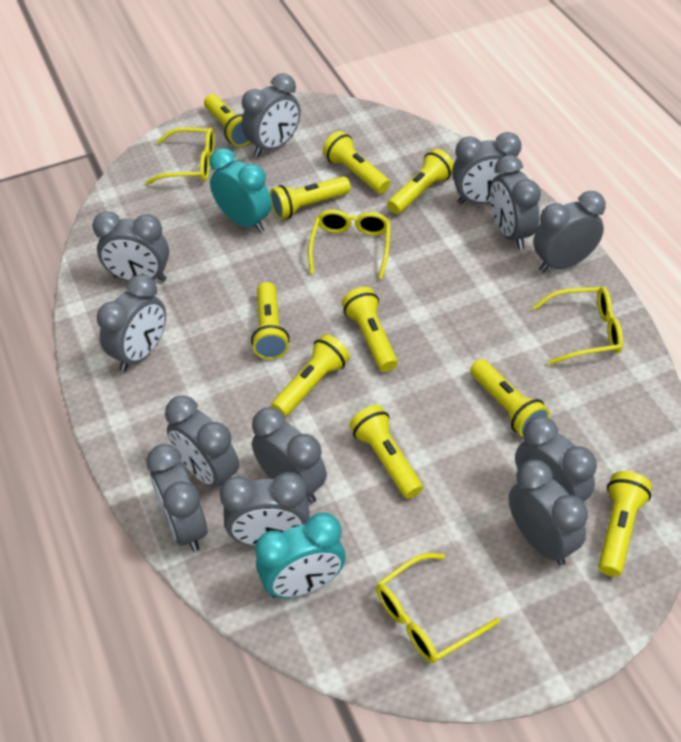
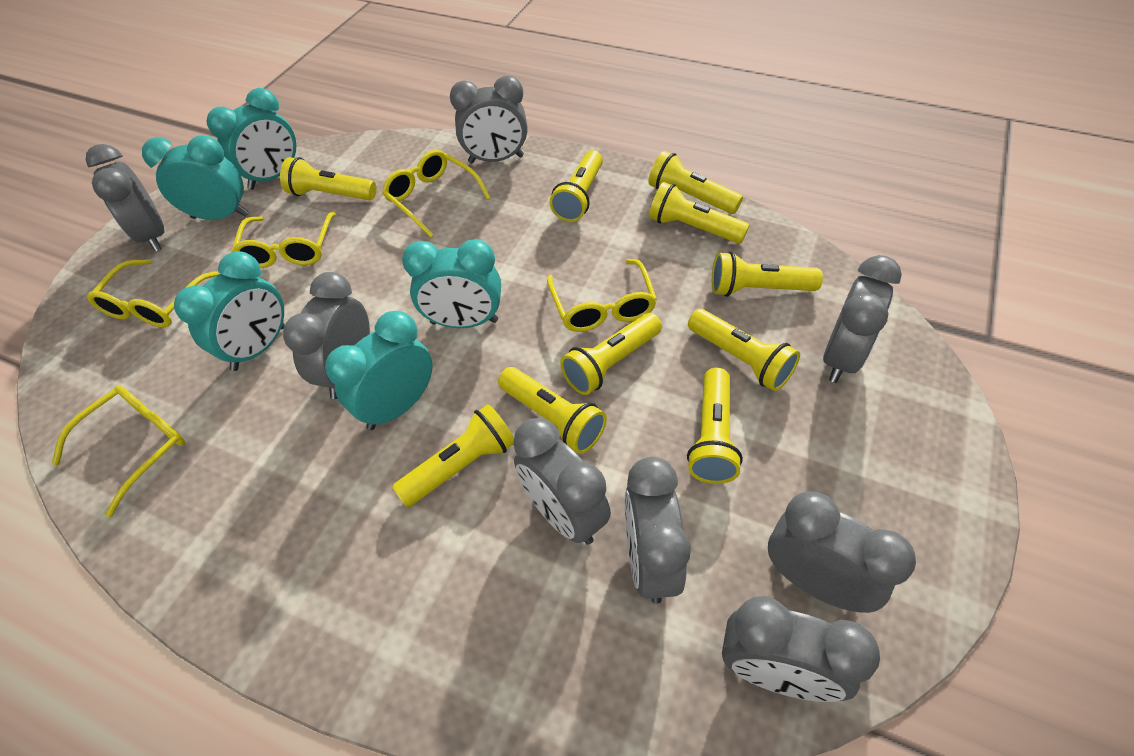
grey clock: [92,211,169,282] [97,274,166,372] [147,444,207,552] [165,396,239,487] [219,472,310,546] [242,73,300,157] [252,408,327,504] [452,132,522,204] [490,155,541,250] [509,460,588,566] [515,416,597,502] [533,191,606,273] = 12 -> [86,144,165,252] [283,272,370,399] [450,76,527,163] [513,418,611,545] [625,457,691,604] [722,596,880,702] [768,491,916,613] [823,255,902,383] = 8
turquoise clock: [209,148,272,232] [255,512,346,598] = 2 -> [142,135,248,220] [174,251,285,371] [207,88,296,190] [325,311,432,430] [402,239,501,328] = 5
yellow glasses: [145,127,215,185] [308,210,391,279] [376,553,500,663] [533,287,623,365] = 4 -> [52,385,185,517] [87,259,219,328] [232,212,336,268] [382,150,491,238] [547,259,657,332] = 5

